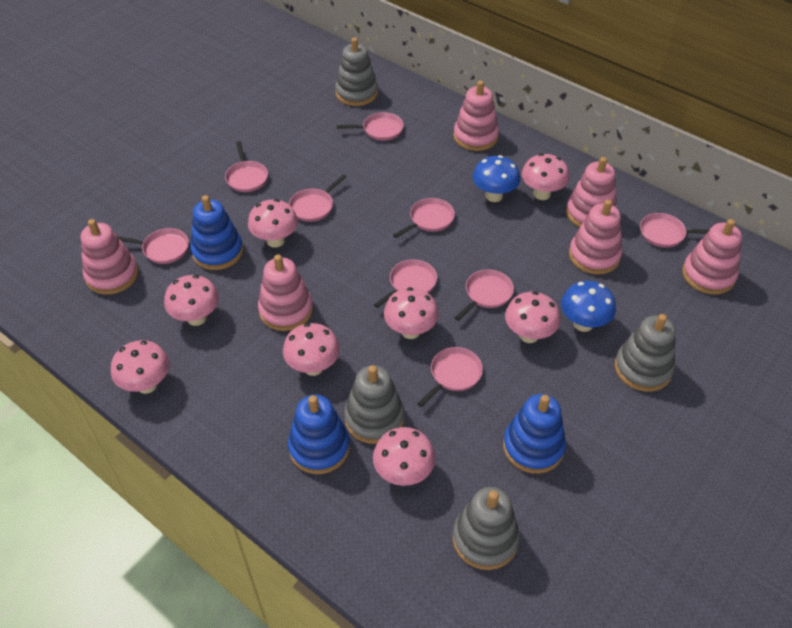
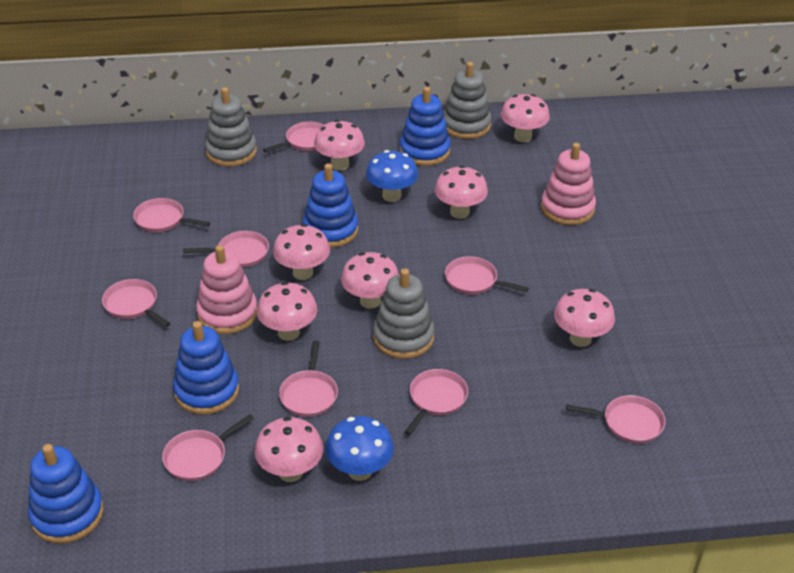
blue stacking toy: [191,195,243,270] [288,395,350,474] [503,394,566,474] = 3 -> [28,444,104,543] [173,321,239,415] [303,163,358,248] [400,87,451,166] = 4
grey stacking toy: [335,38,378,106] [344,365,404,444] [453,487,520,570] [615,314,676,392] = 4 -> [205,87,257,167] [373,268,435,359] [443,62,492,139] = 3
pink stacking toy: [81,219,139,295] [258,254,313,331] [453,80,499,151] [566,157,617,227] [569,200,622,274] [682,219,742,295] = 6 -> [196,245,257,334] [541,143,596,225] = 2

